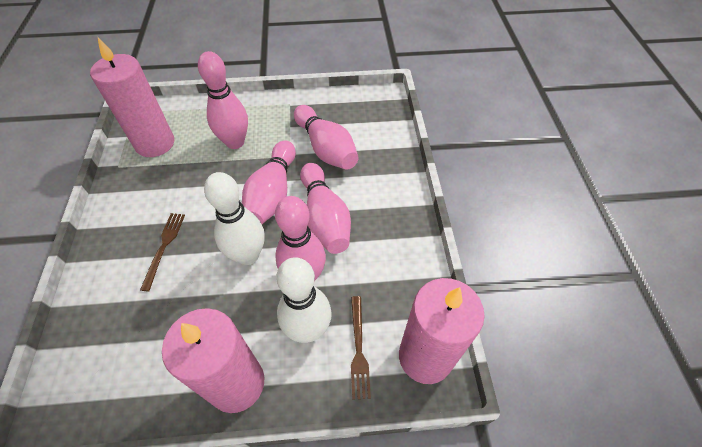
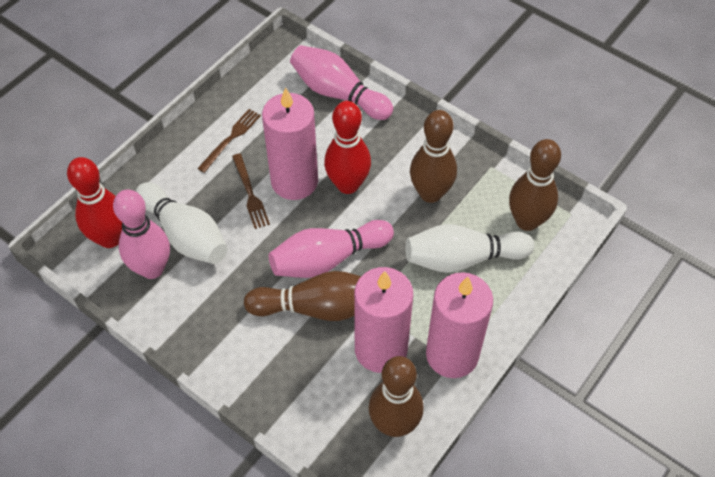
brown bowling pin: none = 0 -> [244,271,361,321] [369,356,424,437] [410,110,457,203] [509,139,561,231] = 4
pink bowling pin: [198,51,248,149] [242,141,296,224] [275,196,326,281] [294,105,359,170] [300,163,351,254] = 5 -> [113,190,170,279] [269,220,394,278] [290,45,393,120] = 3
red bowling pin: none = 0 -> [67,157,122,248] [324,101,371,194] = 2

